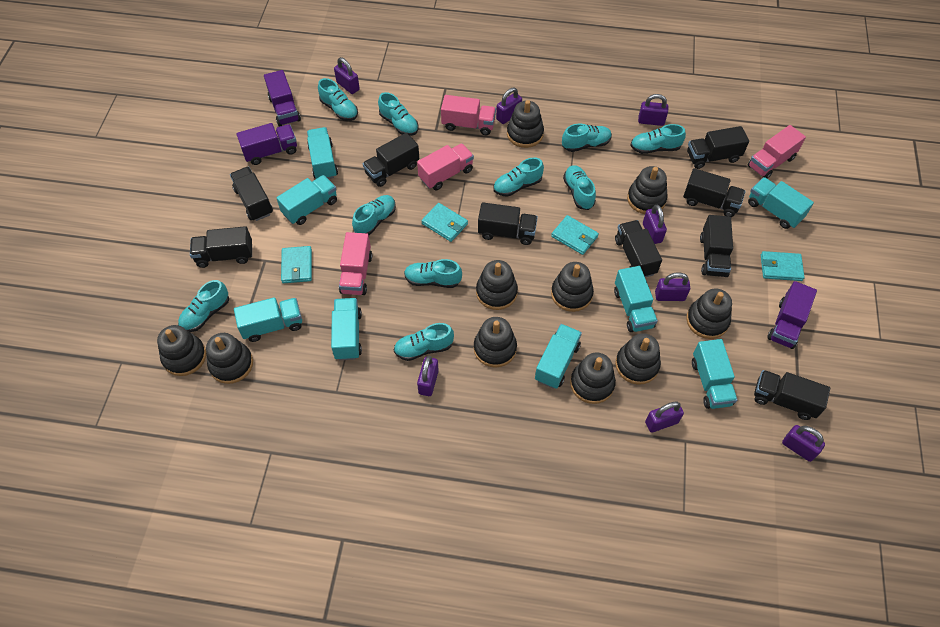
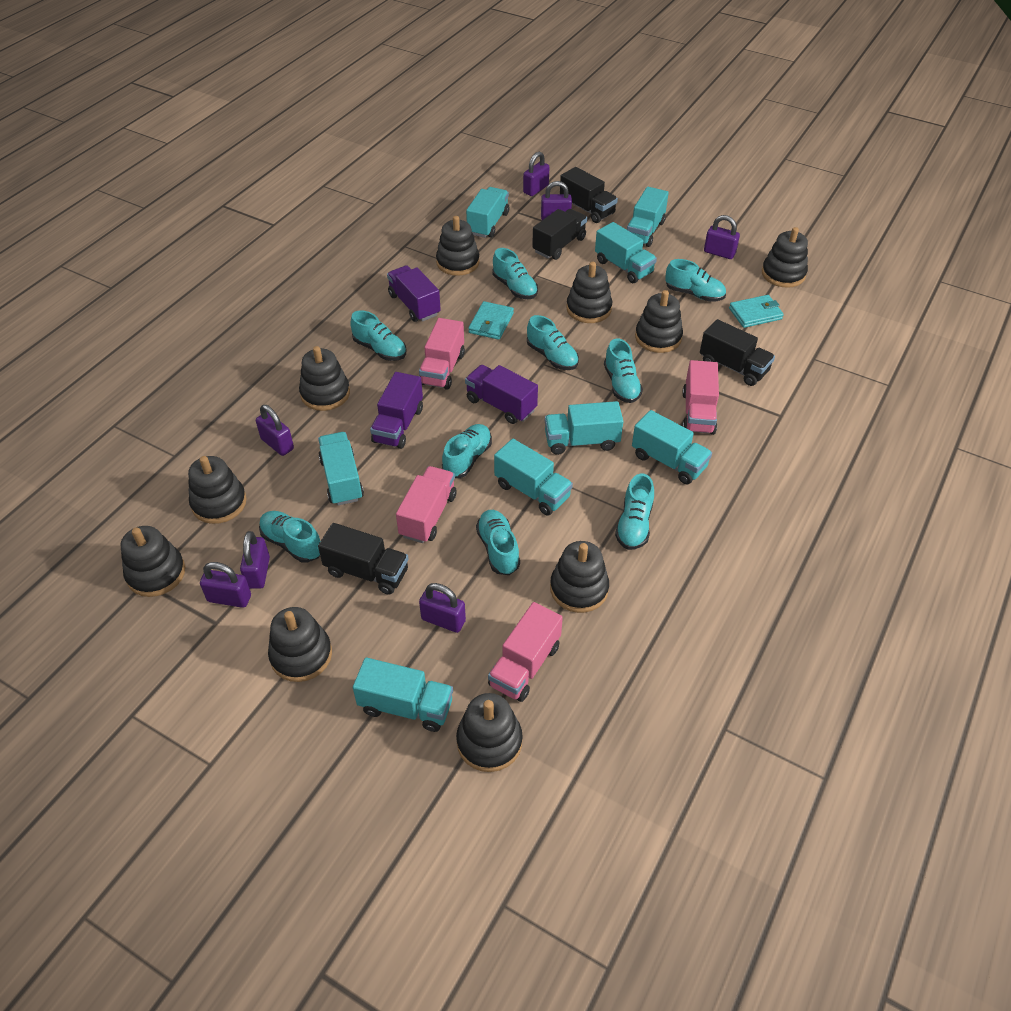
black truck: [190,226,252,268] [230,166,273,221] [363,133,419,187] [478,202,538,245] [615,220,662,277] [683,168,746,217] [687,126,749,169] [700,215,733,277] [754,370,830,420] = 9 -> [318,523,409,595] [532,209,587,260] [560,167,618,223] [700,319,775,386] = 4
purple padlock: [334,57,360,94] [417,356,439,396] [496,88,522,124] [638,94,668,126] [643,204,667,244] [645,402,684,433] [655,272,690,301] [782,425,825,462] = 8 -> [200,562,251,608] [240,531,270,589] [256,405,294,456] [419,583,466,633] [523,152,549,196] [541,181,572,220] [704,215,740,259] = 7
turquoise shoe: [178,280,229,332] [318,78,358,121] [352,195,396,235] [378,92,419,136] [394,323,454,361] [404,259,462,288] [493,157,544,197] [562,124,612,152] [563,165,596,210] [630,124,686,154] = 10 -> [259,511,320,563] [350,310,406,361] [442,424,492,478] [476,510,520,575] [493,248,538,299] [527,315,579,370] [604,339,643,403] [615,474,654,550] [665,259,726,302] = 9
turquoise wallet: [281,246,312,283] [421,203,468,242] [551,215,599,255] [761,251,805,281] = 4 -> [468,301,514,340] [729,295,784,328] = 2

